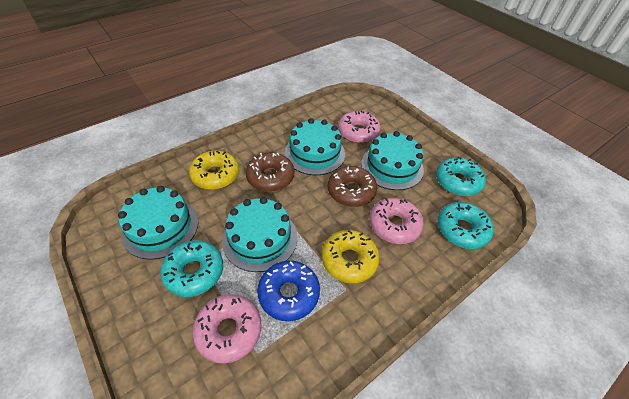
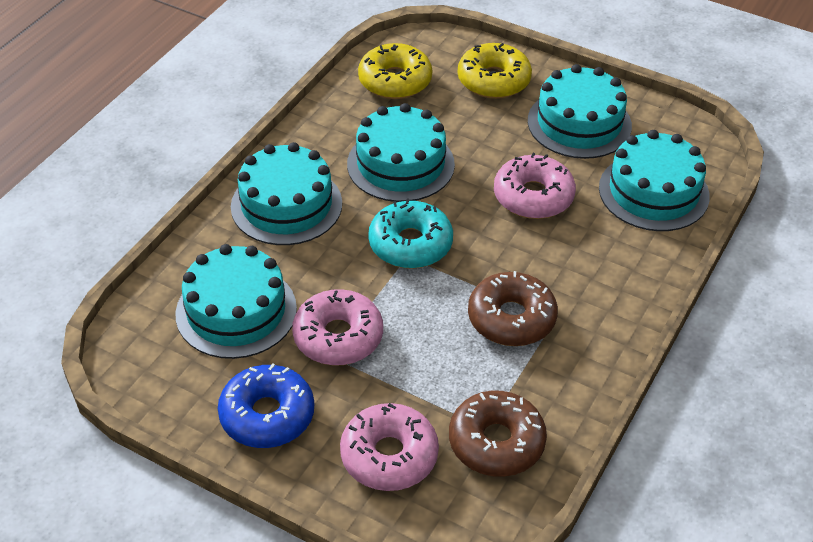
turquoise cake: [118,186,199,260] [222,197,297,272] [285,118,345,175] [361,131,424,190] = 4 -> [176,244,297,359] [231,142,342,245] [347,103,455,202] [528,64,632,159] [599,130,710,231] = 5
turquoise donut: [160,240,223,297] [436,157,486,196] [437,202,493,249] = 3 -> [368,198,453,269] = 1

